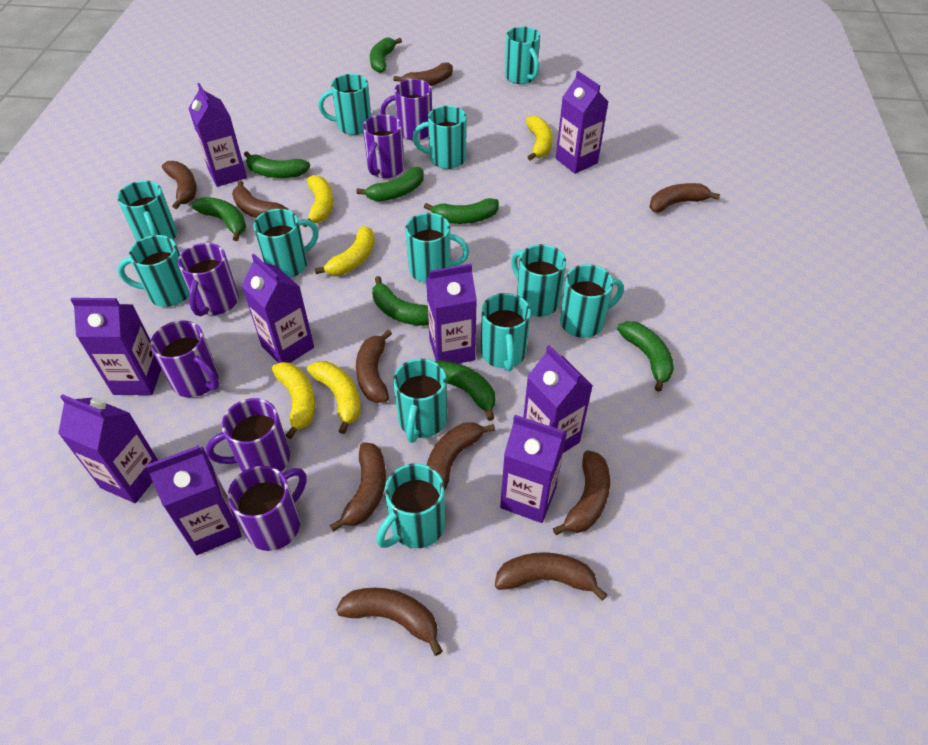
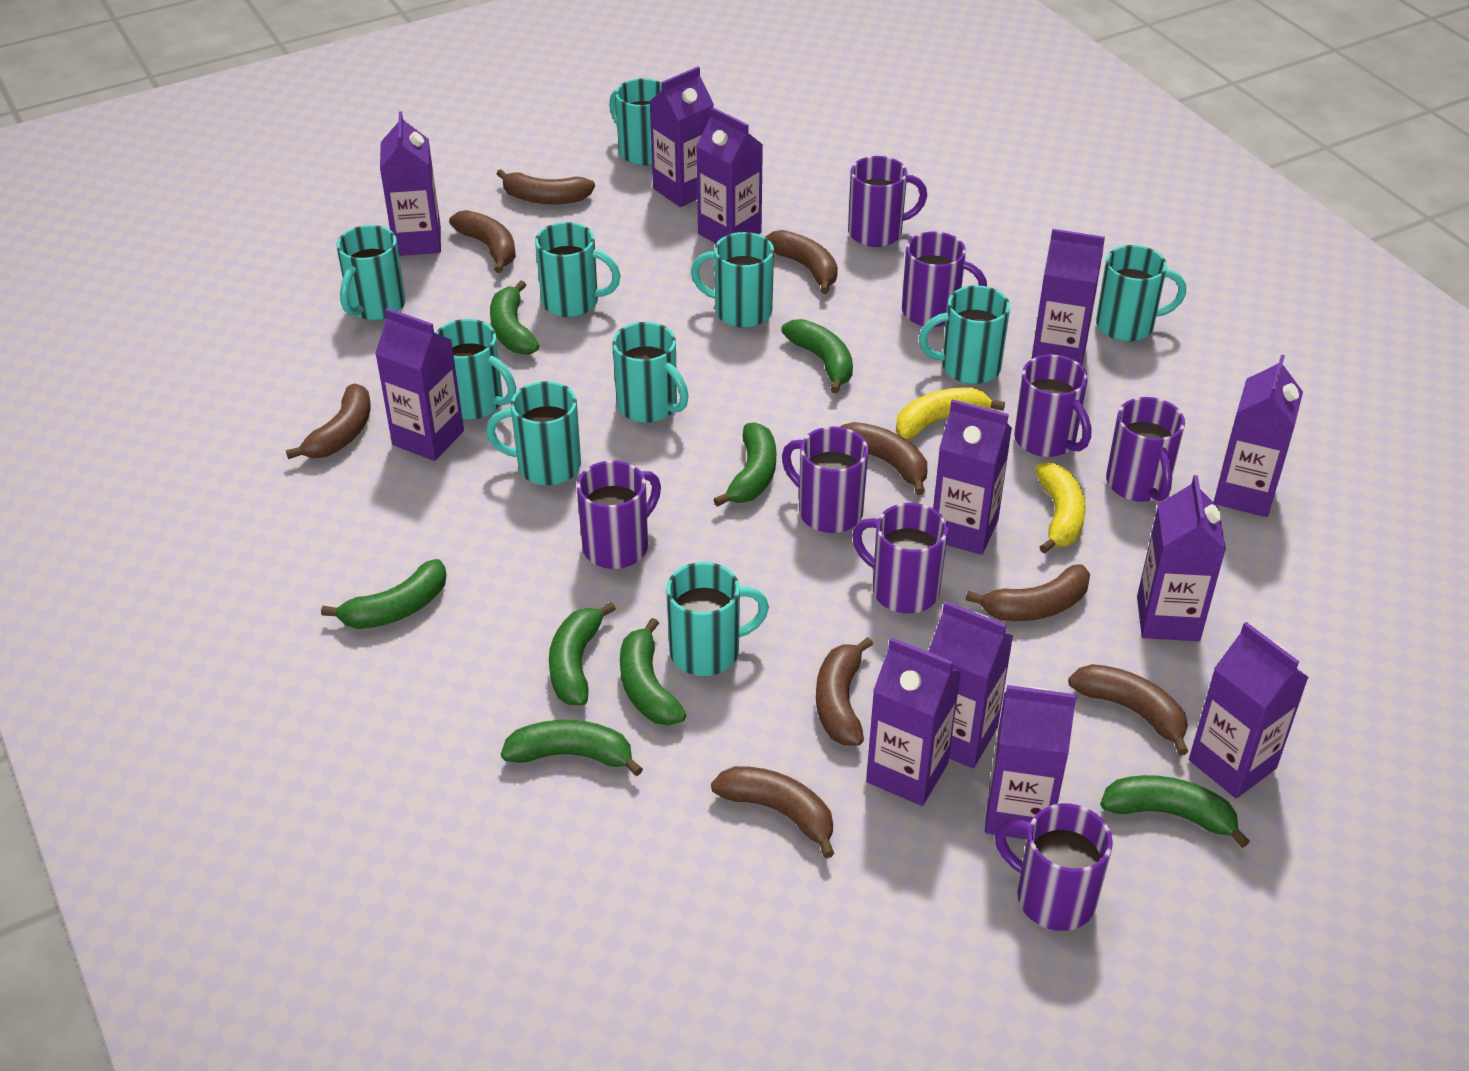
brown banana: [162,161,197,209] [232,181,289,218] [330,442,386,532] [336,588,442,656] [356,330,392,403] [393,62,453,86] [427,422,495,491] [495,552,608,601] [553,450,610,535] [649,183,720,213] = 10 -> [286,384,371,459] [449,210,516,273] [497,169,595,204] [711,766,834,858] [765,230,838,294] [816,637,873,746] [840,422,927,495] [966,564,1090,621] [1068,664,1188,755] = 9
purple carton: [58,394,158,503] [70,298,161,395] [145,445,242,555] [188,83,247,187] [241,254,314,363] [426,264,477,364] [500,415,567,523] [523,345,593,453] [556,71,608,174] = 9 -> [375,308,464,461] [380,111,441,256] [649,67,714,207] [696,107,763,243] [866,637,961,806] [928,601,1013,768] [933,399,1012,555] [985,685,1077,839] [1032,229,1105,365] [1137,475,1226,641] [1189,622,1309,798] [1214,354,1303,517] = 12
purple mug: [150,320,219,398] [178,243,239,316] [206,398,290,472] [228,466,307,551] [363,114,404,178] [381,79,432,140] = 6 -> [576,461,661,569] [782,426,868,533] [848,156,927,247] [852,503,948,614] [902,232,987,327] [995,803,1113,931] [1014,355,1091,457] [1106,397,1185,502] = 8
turquoise mug: [117,180,177,241] [118,235,189,307] [253,209,319,278] [318,74,371,135] [376,463,445,548] [393,359,447,443] [405,213,469,283] [413,106,467,169] [481,293,531,371] [505,26,540,84] [511,244,566,317] [560,264,624,338] = 12 -> [337,225,405,320] [435,319,516,419] [486,381,581,485] [535,222,621,317] [609,79,662,165] [612,322,689,423] [666,562,769,676] [691,232,774,328] [919,285,1010,384] [1096,245,1186,341] = 10
yellow banana: [272,362,315,439] [303,175,333,228] [307,361,360,434] [315,226,374,275] [526,115,553,161] = 5 -> [896,388,1005,439] [1035,462,1086,554] = 2

